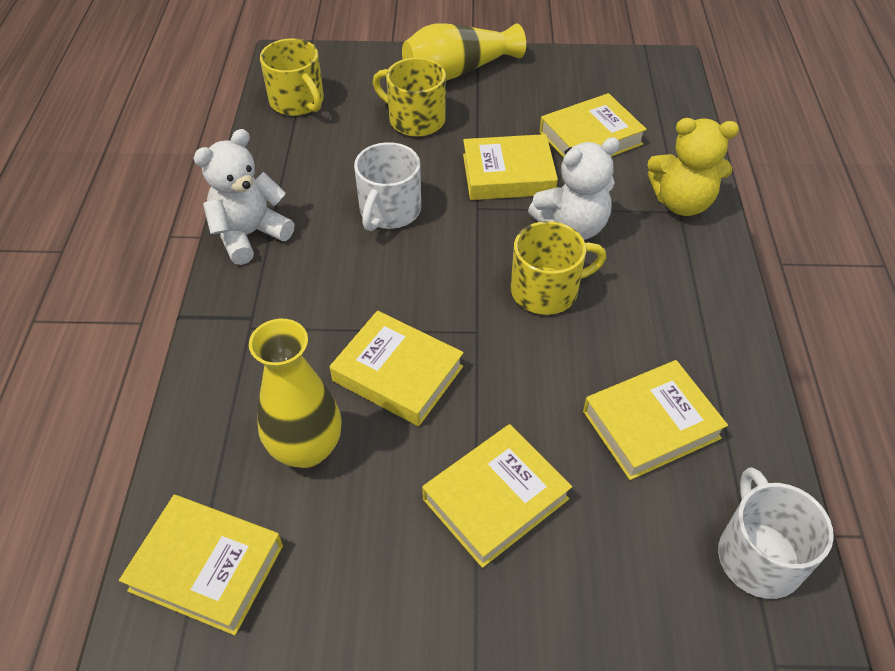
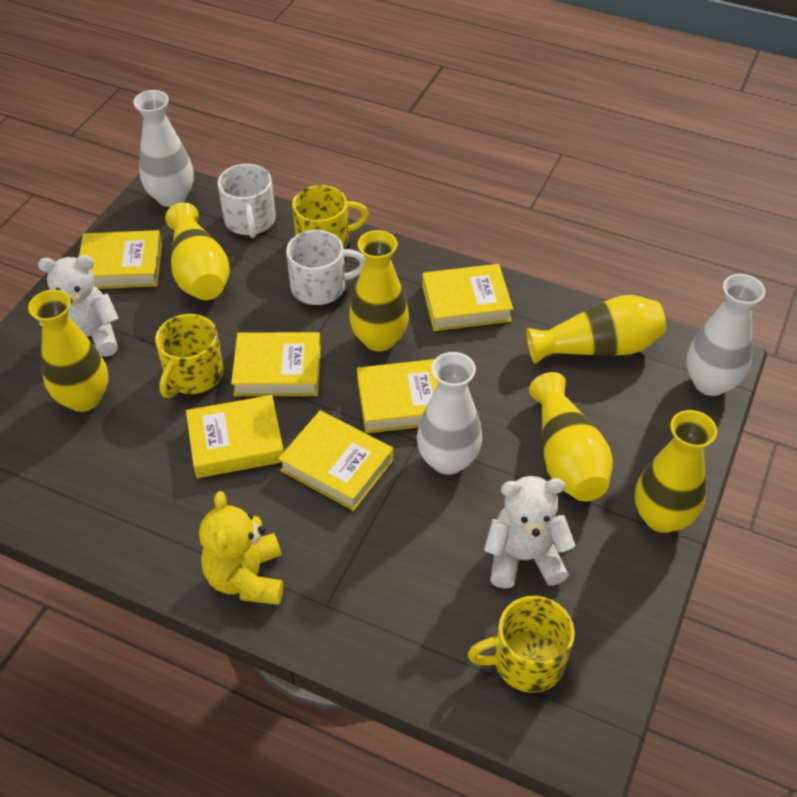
white vase: none = 0 -> [133,90,194,207] [417,352,482,475] [687,274,765,396] = 3
yellow vase: [249,319,342,468] [402,23,526,81] = 2 -> [28,290,108,412] [165,202,230,300] [349,230,409,351] [526,295,666,364] [529,372,613,502] [635,410,717,533] = 6

